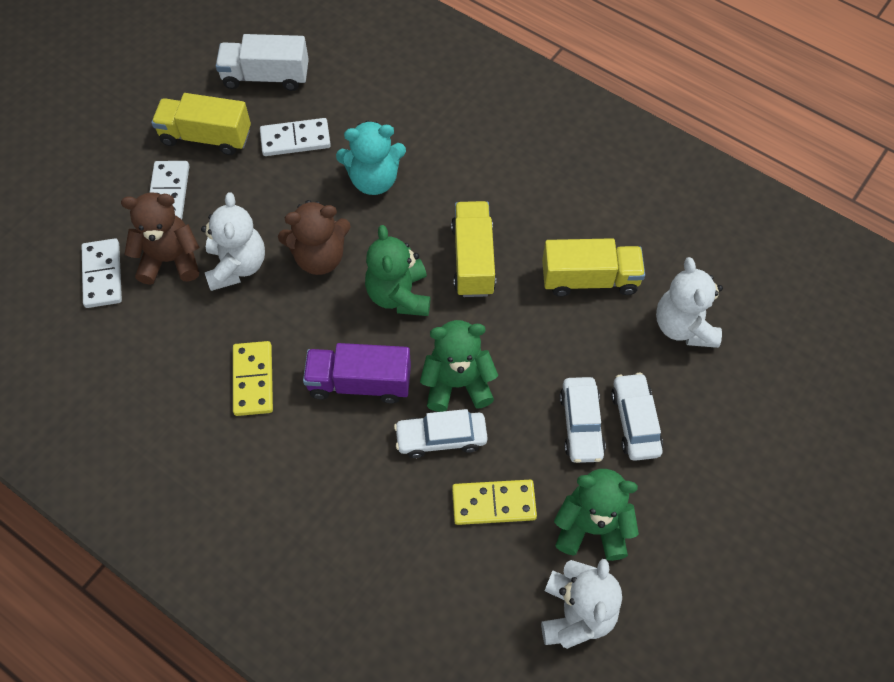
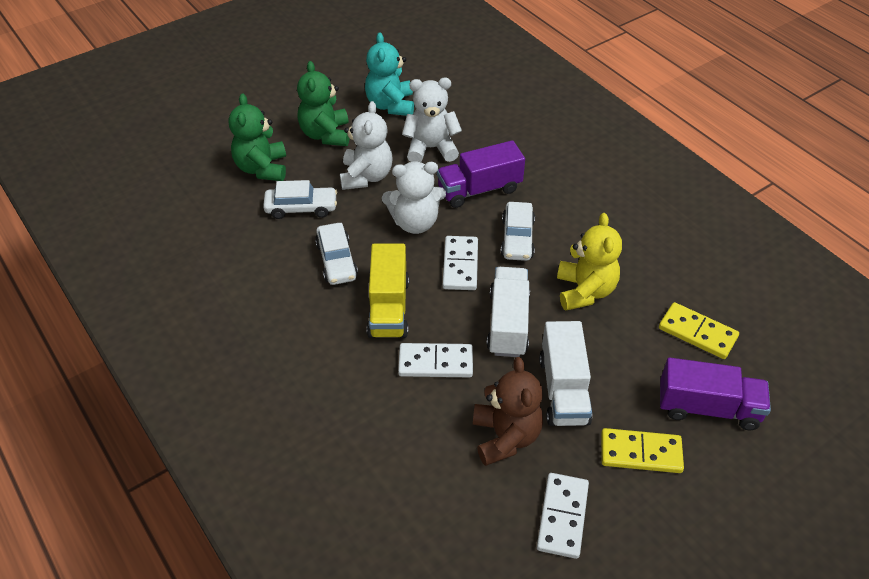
brown teddy bear: [121,192,200,285] [278,200,351,275] = 2 -> [473,357,543,466] = 1
green teddy bear: [365,225,430,316] [420,320,498,412] [554,469,639,561] = 3 -> [229,94,286,181] [297,61,349,146] = 2
purple truck: [303,343,411,403] = 1 -> [437,140,525,208] [660,357,771,430] = 2
white truck: [216,34,309,91] = 1 -> [487,267,530,357] [539,321,592,426] = 2
yellow teddy bear: none = 0 -> [557,213,622,311] = 1
yellow truck: [151,93,251,155] [451,201,496,297] [542,238,645,297] = 3 -> [367,244,409,338] = 1

